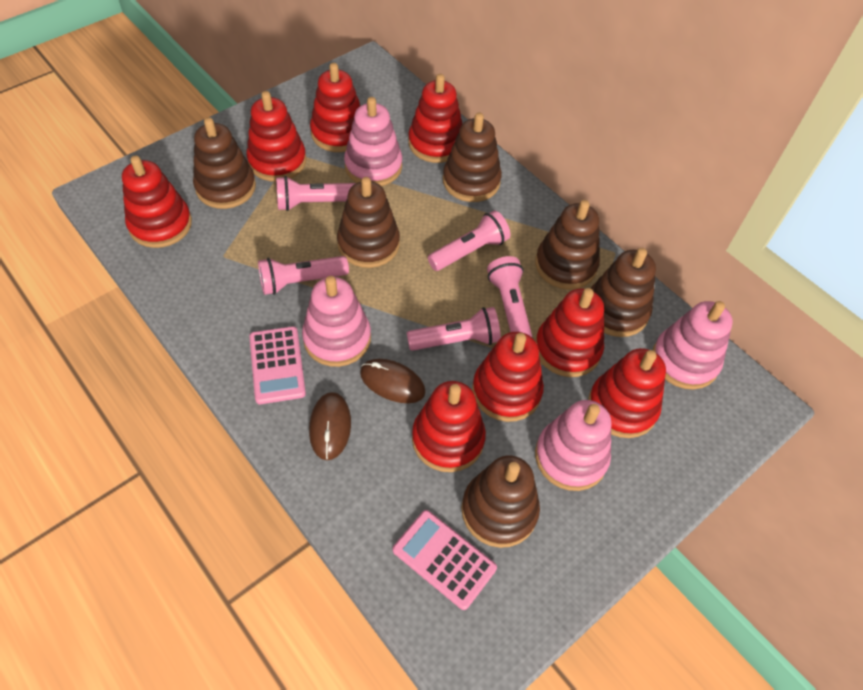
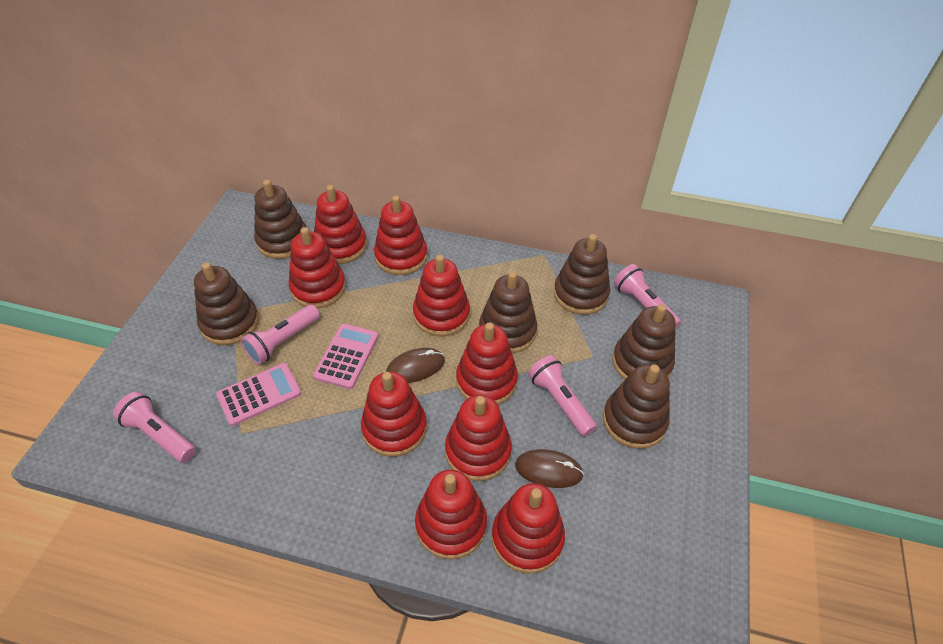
pink flashlight: [258,256,349,295] [276,176,356,211] [407,307,501,351] [428,210,510,271] [487,256,532,337] = 5 -> [113,392,196,463] [241,304,320,365] [528,355,597,436] [614,264,681,329] = 4
pink stacking toy: [302,276,371,367] [344,97,402,186] [535,400,611,491] [653,301,733,390] = 4 -> none = 0
red stacking toy: [122,155,192,248] [246,91,307,182] [310,63,360,152] [408,74,463,163] [412,381,486,472] [472,332,544,422] [535,288,604,377] [588,348,666,438] = 8 -> [289,227,346,308] [314,185,367,264] [361,372,427,457] [374,196,427,275] [413,255,470,336] [415,469,487,560] [445,395,512,481] [456,322,518,404] [492,483,565,574] = 9

